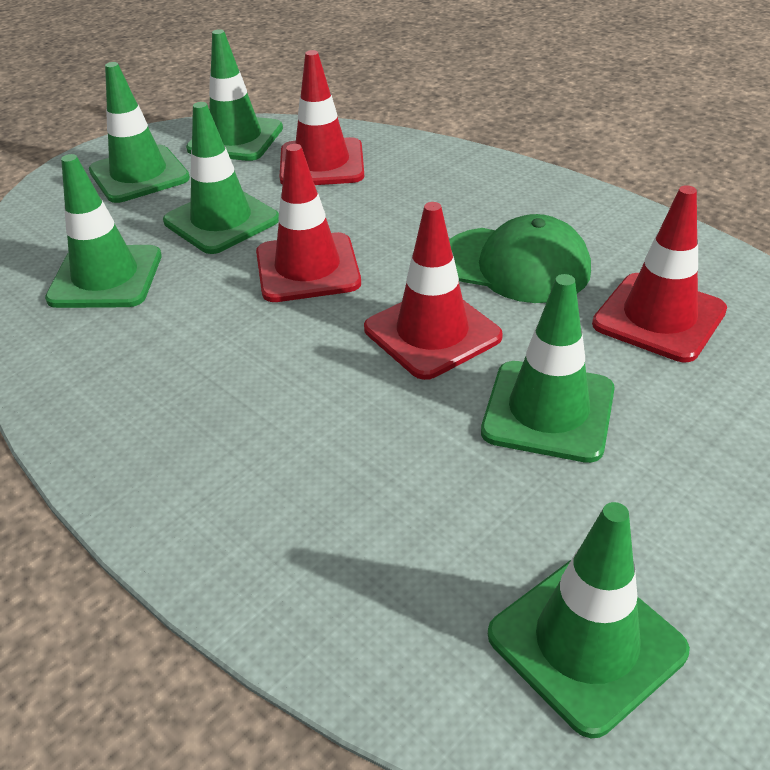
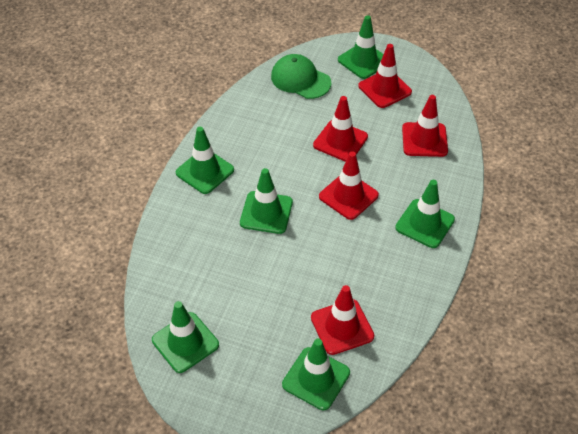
red traffic cone: [256,144,361,302] [280,50,364,185] [364,202,503,380] [592,185,727,362] = 4 -> [311,285,374,355] [313,96,368,162] [319,151,379,220] [358,44,412,108] [402,95,448,157] = 5

